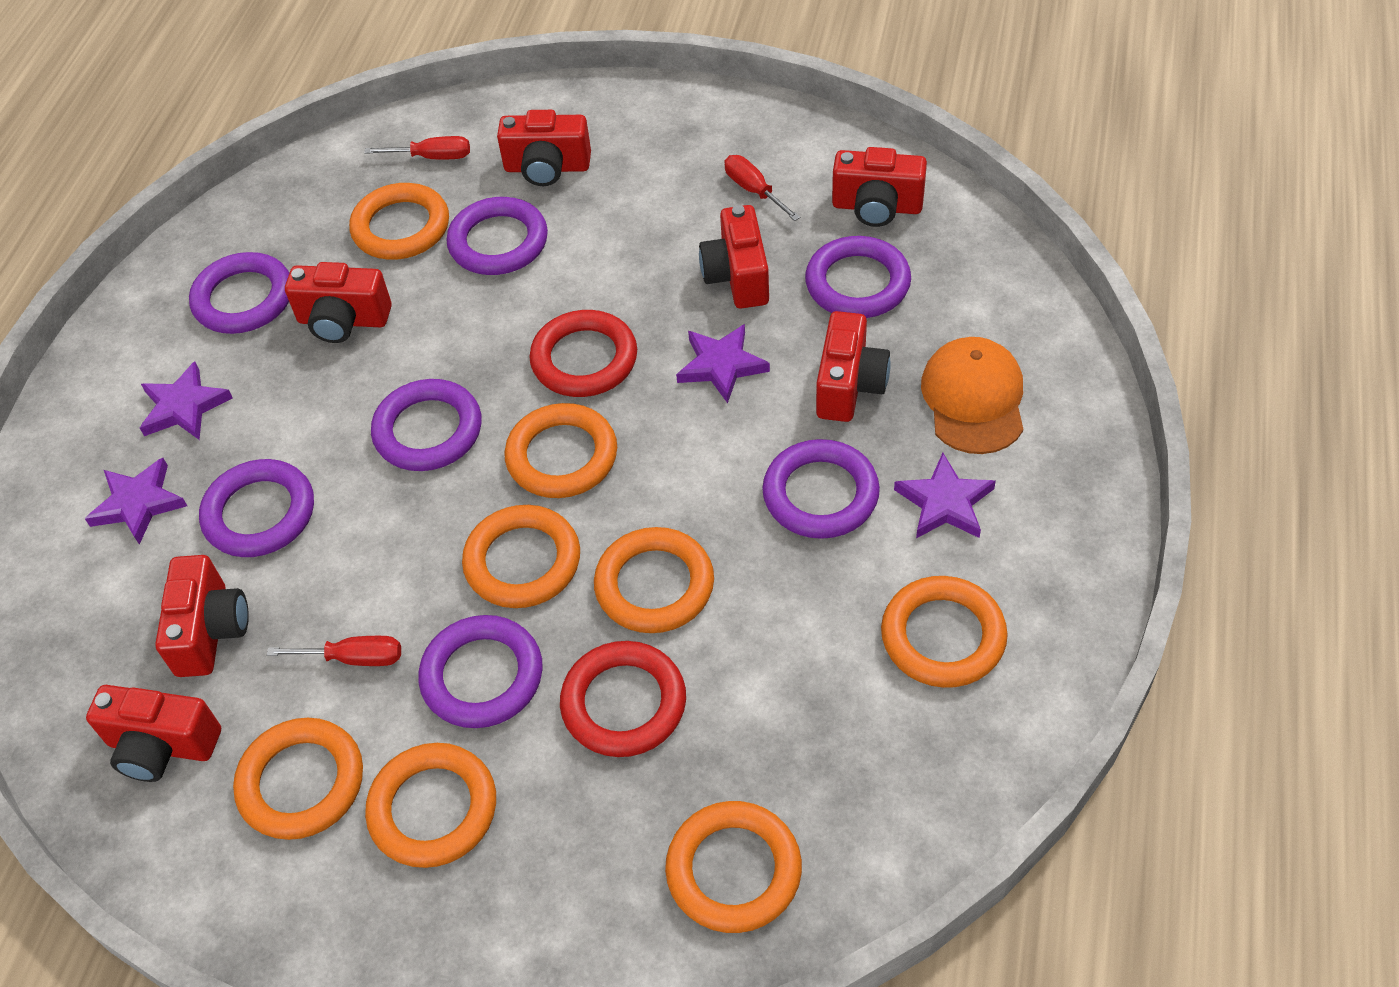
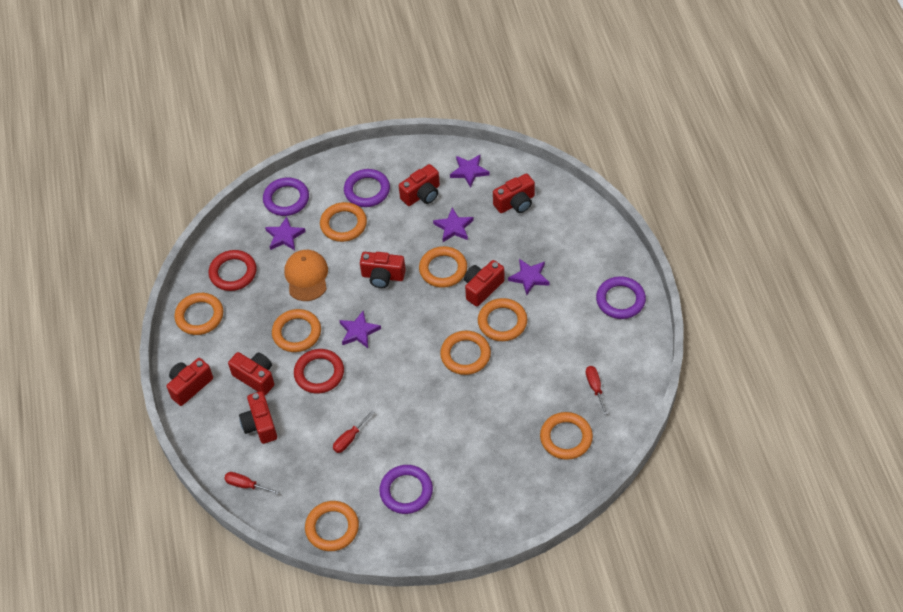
purple ring: [189,252,289,334] [199,459,314,557] [371,379,482,471] [418,615,543,728] [447,197,548,275] [762,439,880,539] [805,236,911,318] = 7 -> [263,177,309,216] [344,169,390,207] [379,465,433,514] [596,276,646,319] = 4
purple star: [85,458,187,545] [140,362,233,440] [676,324,770,403] [894,453,996,538] = 4 -> [265,217,306,250] [339,311,381,348] [433,208,474,242] [450,155,490,188] [508,259,550,295] = 5

